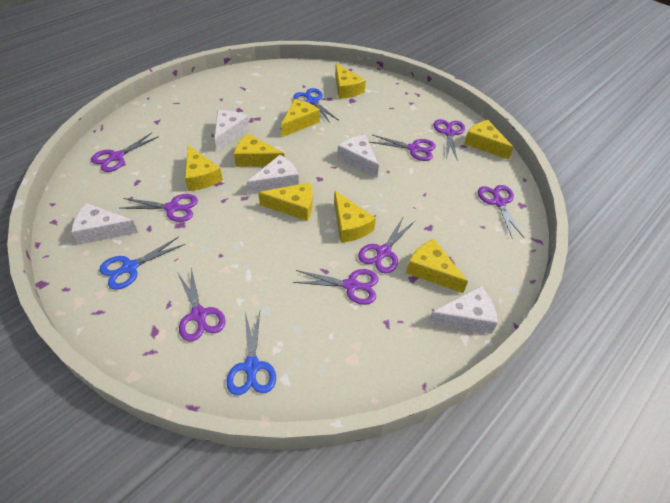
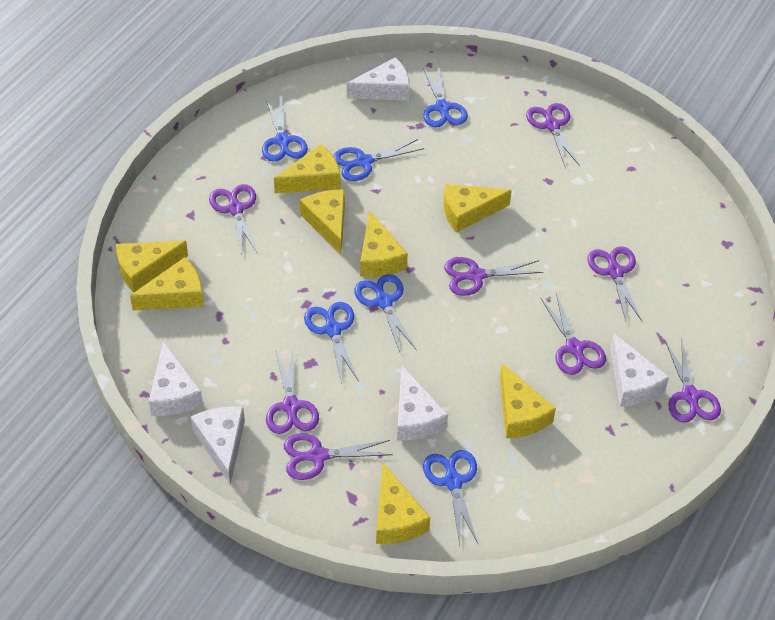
blue scissors: [100,237,185,289] [226,311,276,395] [293,88,338,123] = 3 -> [262,98,308,162] [304,302,359,384] [333,139,424,181] [354,274,416,352] [423,66,468,127] [423,450,479,545] = 6

